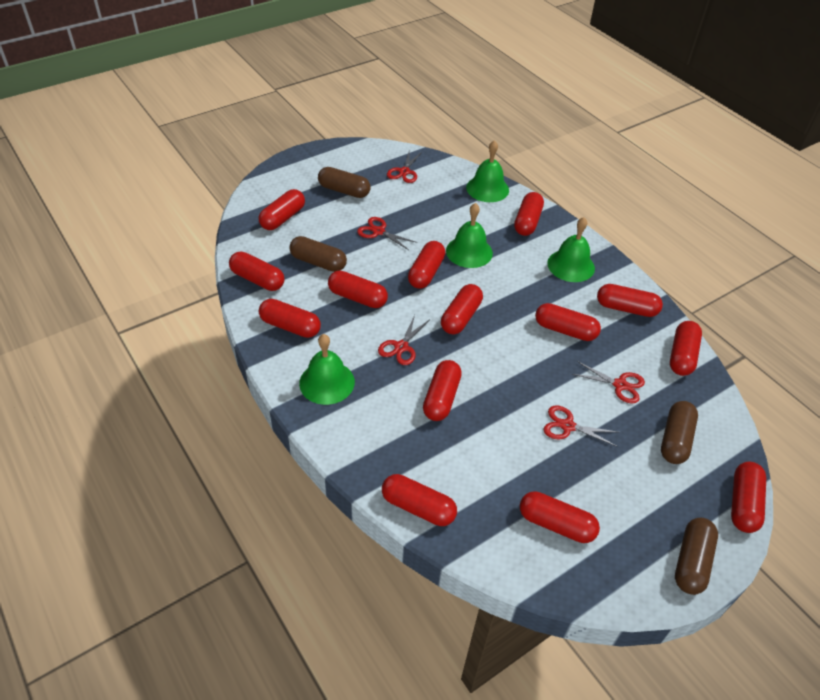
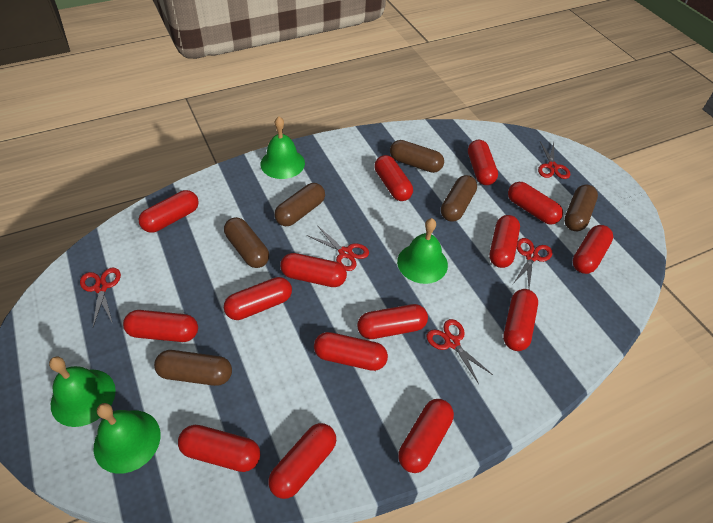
brown capsule: [289,236,347,272] [318,167,370,198] [661,401,698,464] [675,518,718,595] = 4 -> [154,350,232,386] [224,217,269,268] [274,183,325,226] [390,140,444,173] [441,175,477,222] [564,185,598,231] = 6
red capsule: [229,251,285,291] [259,189,305,230] [259,299,321,338] [328,270,388,308] [382,474,457,526] [408,241,445,289] [423,360,462,421] [441,284,483,334] [514,192,544,236] [520,491,600,543] [535,303,601,341] [597,284,663,317] [670,321,702,376] [731,462,766,533] = 14 -> [123,310,198,342] [139,190,199,233] [178,425,260,472] [224,277,292,320] [268,423,336,499] [280,253,347,287] [314,332,388,371] [357,304,428,339] [375,155,413,201] [398,399,454,473] [468,140,498,185] [489,215,520,268] [503,289,538,351] [508,182,563,225] [573,225,613,274] = 15

